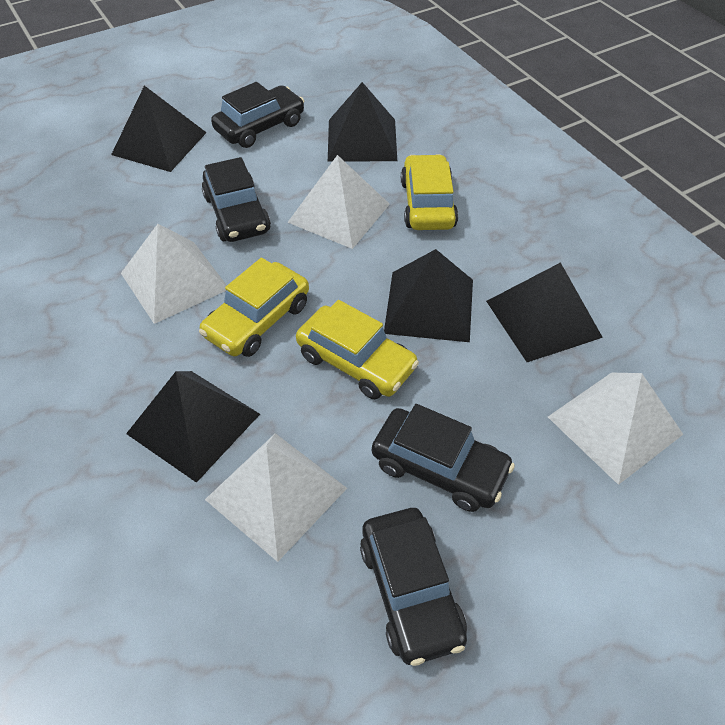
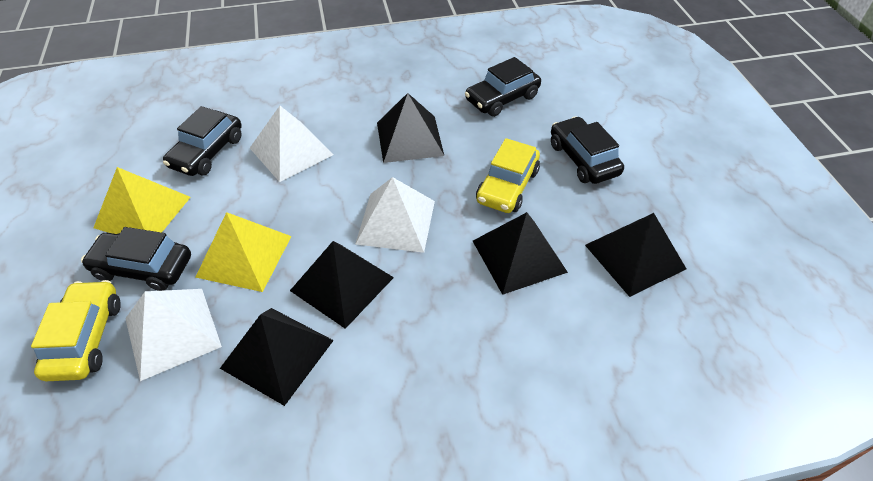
white pyramid: [121,224,227,324] [205,433,347,562] [287,155,390,249] [548,373,683,485] = 4 -> [125,289,222,381] [250,106,334,182] [356,177,435,253] = 3
yellow car: [199,258,309,357] [296,300,419,399] [401,154,458,230] = 3 -> [31,280,121,381] [476,138,540,213] = 2
yellow pyramid: none = 0 -> [93,167,191,234] [196,212,292,292] = 2

